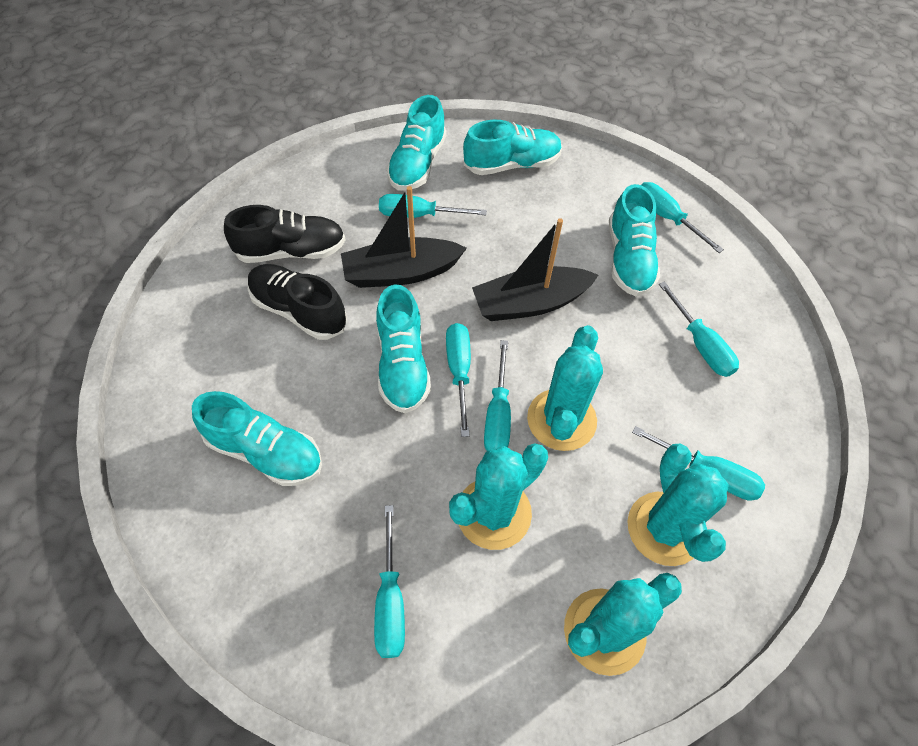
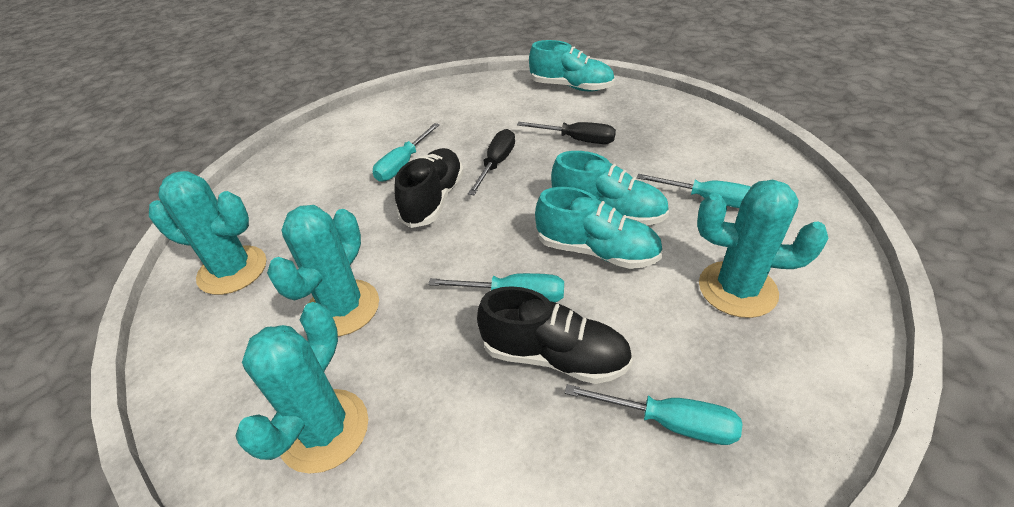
black boat: [341,186,467,288] [472,218,598,321] = 2 -> none = 0
black screwdriver: none = 0 -> [468,129,515,195] [517,122,616,144] = 2
turquoise screwdriver: [374,505,405,658] [379,194,487,218] [446,323,471,437] [484,340,511,450] [632,426,765,501] [641,182,724,253] [659,281,739,377] = 7 -> [373,123,440,182] [428,273,564,302] [565,384,742,445] [637,174,751,208] = 4
turquoise shoe: [192,391,322,486] [376,285,431,413] [387,95,446,191] [463,119,562,175] [609,184,660,296] = 5 -> [529,40,615,91] [535,187,663,269] [551,151,669,225] = 3

